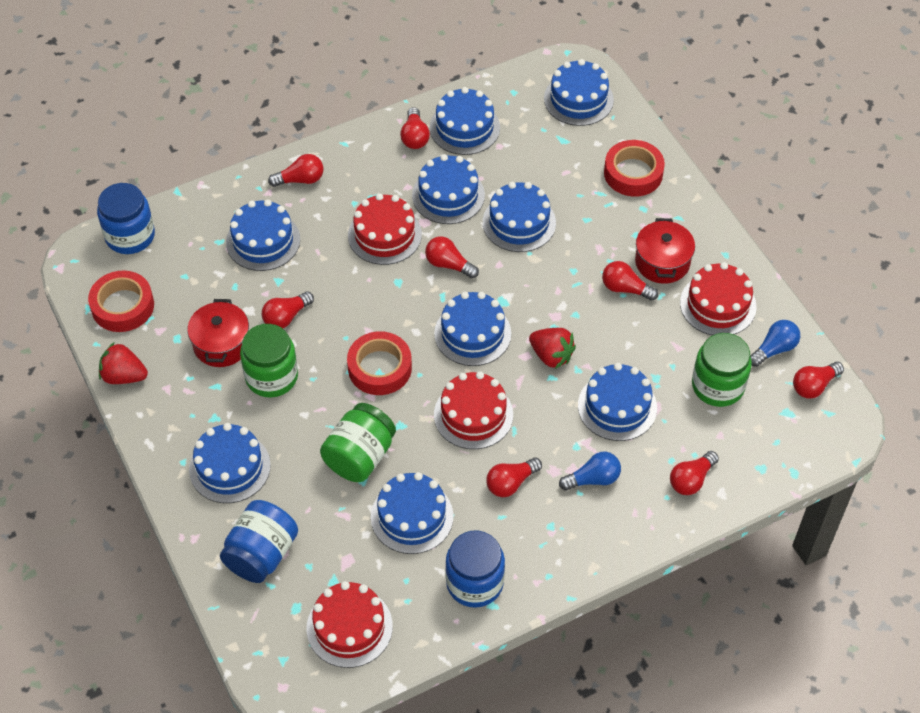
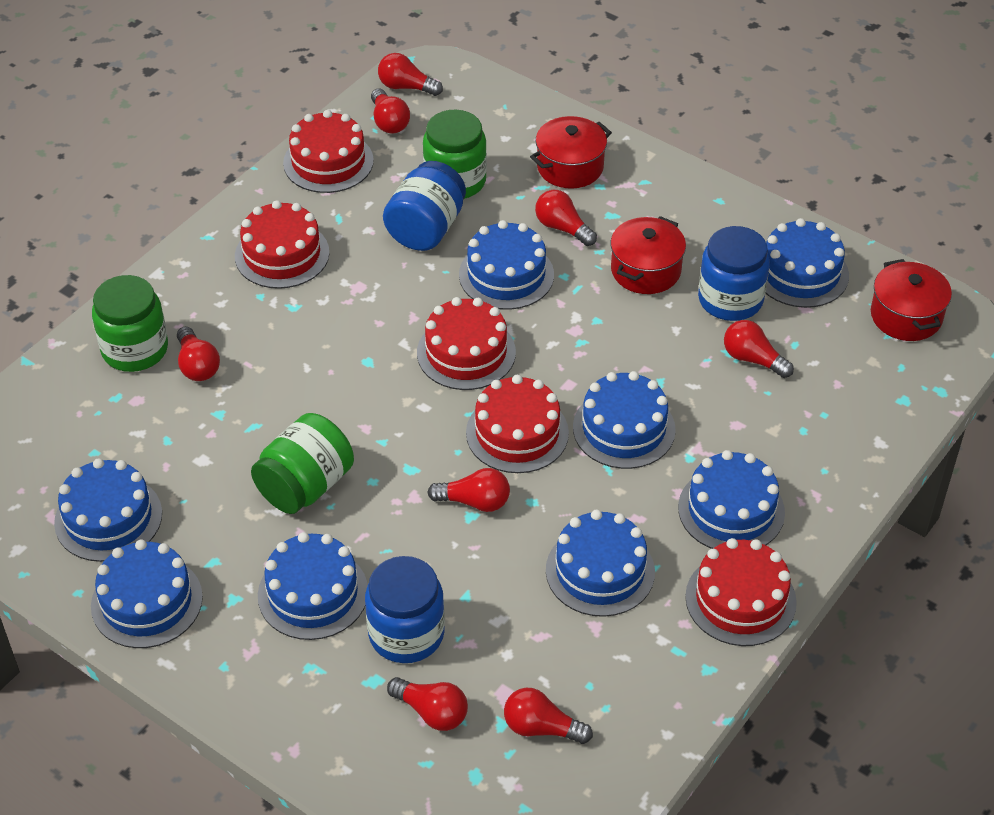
blue cake: [189,423,271,503] [226,199,300,271] [371,472,454,554] [412,154,485,224] [430,87,500,155] [434,292,511,366] [483,182,556,252] [544,59,614,126] [578,363,657,441] = 9 -> [54,458,162,562] [91,539,203,648] [258,532,368,640] [459,220,554,310] [546,510,655,617] [573,371,676,469] [678,450,785,549] [766,218,849,308] = 8
blue light bulb: [559,452,621,491] [750,320,800,367] = 2 -> none = 0
red cake: [306,581,393,668] [348,193,422,265] [434,371,513,449] [680,262,757,335] = 4 -> [235,200,329,289] [283,110,374,193] [417,297,516,390] [466,375,569,473] [685,538,797,646] = 5
red pot: [187,299,249,367] [635,218,695,284] = 2 -> [530,116,612,189] [611,216,686,294] [871,259,952,341] = 3
red strawberry: [99,342,148,384] [529,328,576,369] = 2 -> none = 0
red tape: [88,270,154,332] [347,331,412,395] [604,140,665,197] = 3 -> none = 0

